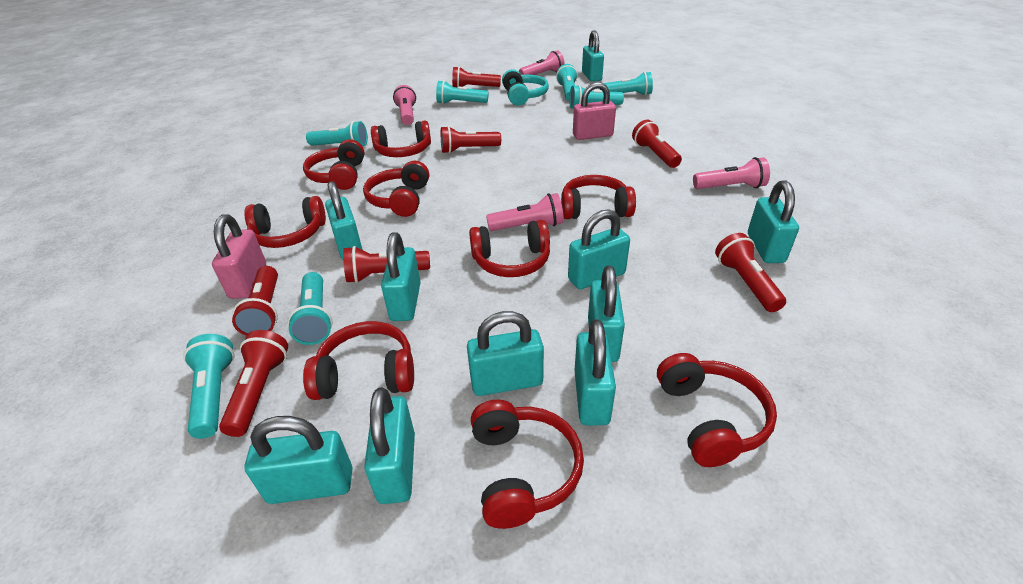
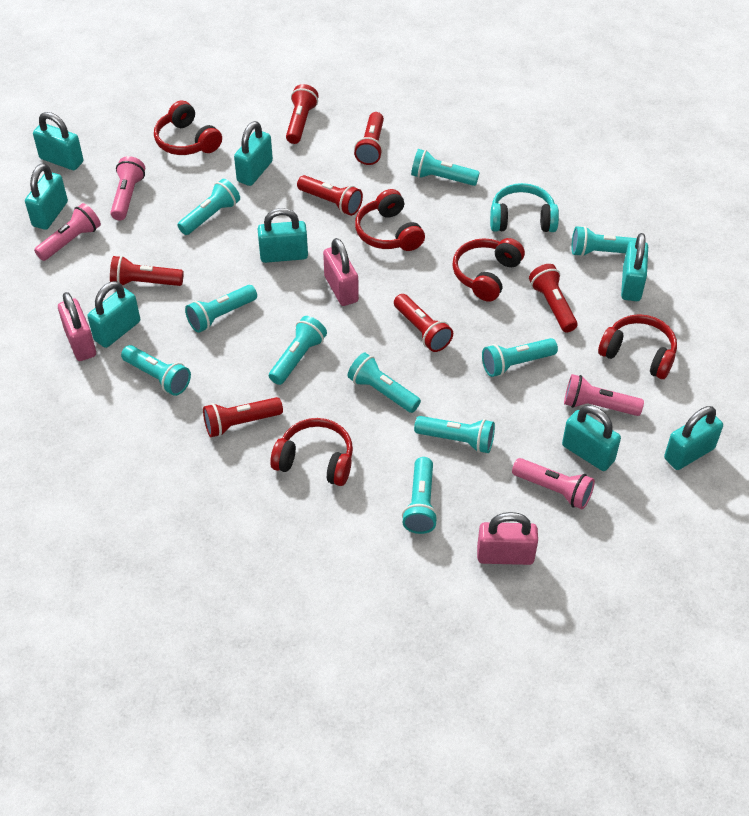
pink padlock: [212,214,266,299] [573,82,616,140] = 2 -> [58,292,96,361] [323,238,359,306] [477,512,538,565] = 3
red headphones: [244,196,326,248] [303,139,365,190] [303,321,414,400] [363,161,429,217] [371,121,431,157] [469,220,550,277] [471,400,584,529] [561,175,636,219] [657,353,777,467] = 9 -> [154,100,222,155] [270,418,353,486] [355,189,425,251] [453,238,525,302] [598,314,677,379] = 5
turquoise flashlight: [183,334,234,439] [288,272,333,345] [306,121,368,146] [436,80,489,104] [556,64,578,101] [569,85,624,108] [600,72,653,95] = 7 -> [121,345,191,396] [177,179,240,235] [185,285,257,333] [269,316,327,385] [348,353,421,413] [402,457,438,534] [411,149,480,186] [414,416,495,453] [482,338,558,377] [571,226,637,257] = 10
turquoise padlock: [245,416,353,504] [325,181,363,259] [364,387,415,504] [381,232,421,321] [467,311,544,396] [568,209,630,289] [575,319,616,425] [582,30,604,82] [588,265,625,362] [748,180,799,263] = 10 -> [25,163,68,230] [33,112,84,170] [87,281,140,348] [234,121,273,186] [258,208,308,263] [562,405,621,471] [621,233,648,301] [664,406,723,470] = 8

